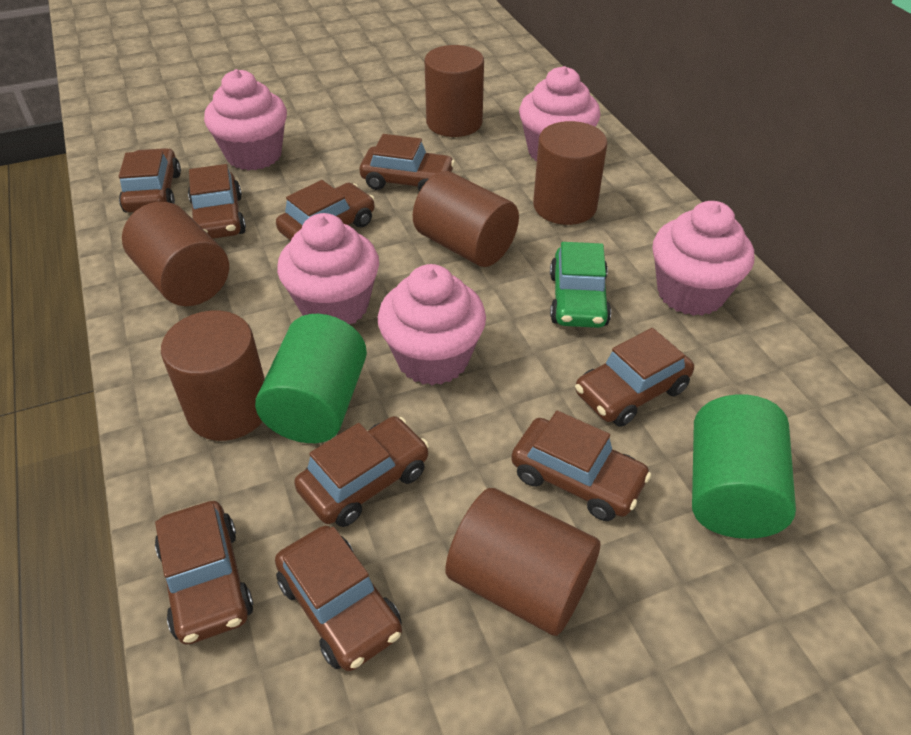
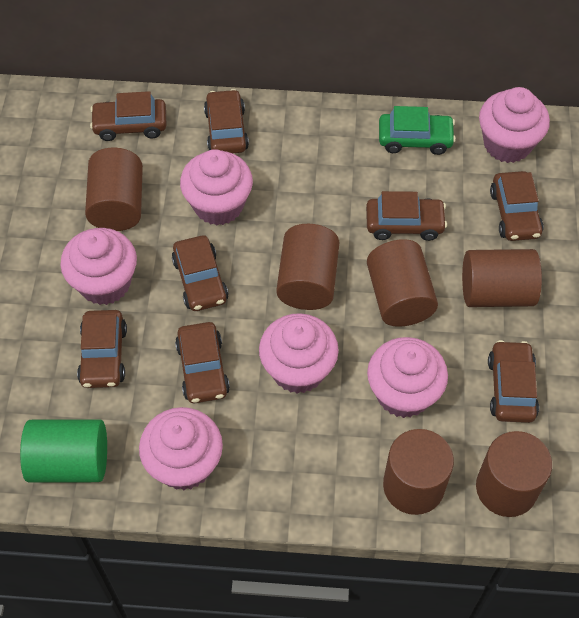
brown car: [119,148,181,212] [155,501,253,645] [188,164,246,239] [275,526,402,671] [276,180,375,241] [294,416,429,527] [360,134,455,192] [511,411,651,521] [575,328,694,427] = 9 -> [77,310,127,388] [90,91,166,141] [172,235,228,311] [175,322,230,403] [204,89,249,153] [366,191,447,241] [488,340,539,423] [490,171,544,241] = 8
green cylinder: [255,314,367,443] [692,394,796,539] = 2 -> [20,419,107,483] = 1
pink cupcake: [204,69,287,171] [277,213,379,325] [378,264,486,385] [519,66,601,161] [653,201,754,316] = 5 -> [60,228,137,305] [139,407,223,490] [180,149,253,226] [259,313,339,394] [367,337,448,418] [479,87,550,163] = 6

